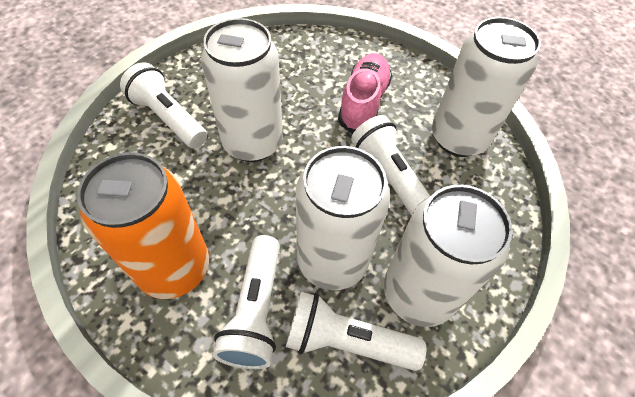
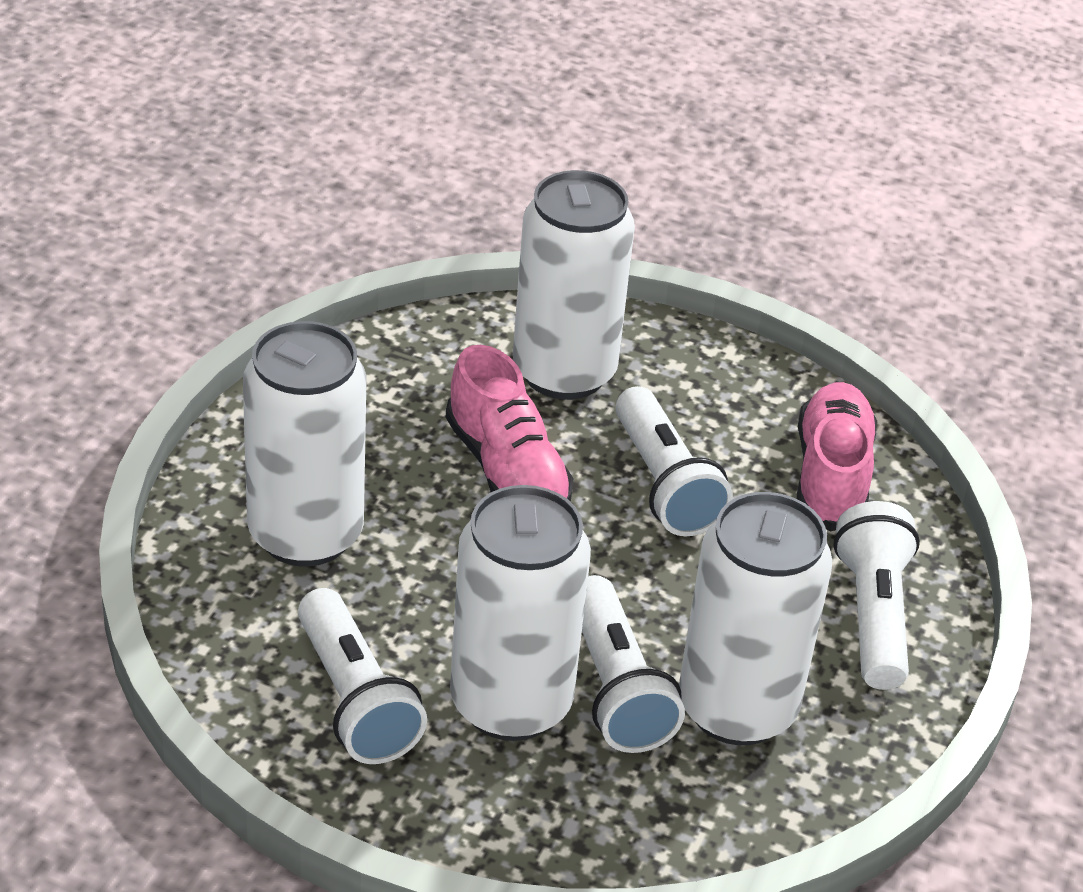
orange can: [77,152,209,299] = 1 -> none = 0
pink shoe: [338,53,392,134] = 1 -> [446,345,573,501] [797,382,877,531] = 2

